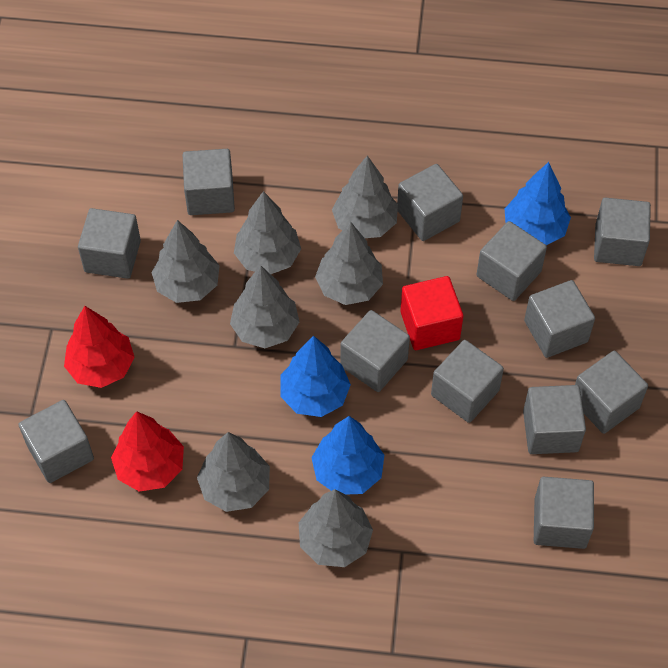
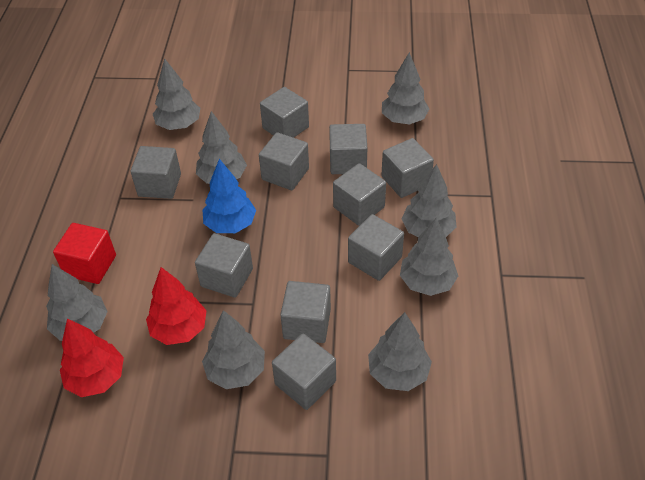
blue tree: [281,336,351,417] [311,416,384,495] [504,162,571,245] = 3 -> [203,159,256,233] = 1
grey cube: [19,400,94,483] [78,208,141,279] [183,149,235,215] [340,310,410,392] [397,164,463,241] [431,340,504,423] [477,221,547,301] [523,385,586,454] [524,280,595,358] [534,477,594,549] [575,351,648,434] [594,198,651,266] = 12 -> [130,146,181,199] [195,233,253,298] [259,132,309,190] [260,87,309,138] [272,334,336,410] [280,281,331,343] [329,124,367,174] [333,163,386,226] [348,214,404,281] [381,138,434,198] = 10
grey tree: [151,220,220,303] [197,432,270,512] [230,265,299,348] [234,191,301,274] [299,489,373,567] [315,222,383,305] [332,155,398,238] = 7 -> [46,264,108,341] [153,58,200,130] [196,111,247,184] [202,310,265,389] [368,312,432,391] [382,52,429,125] [400,218,458,296] [402,164,457,237] = 8

